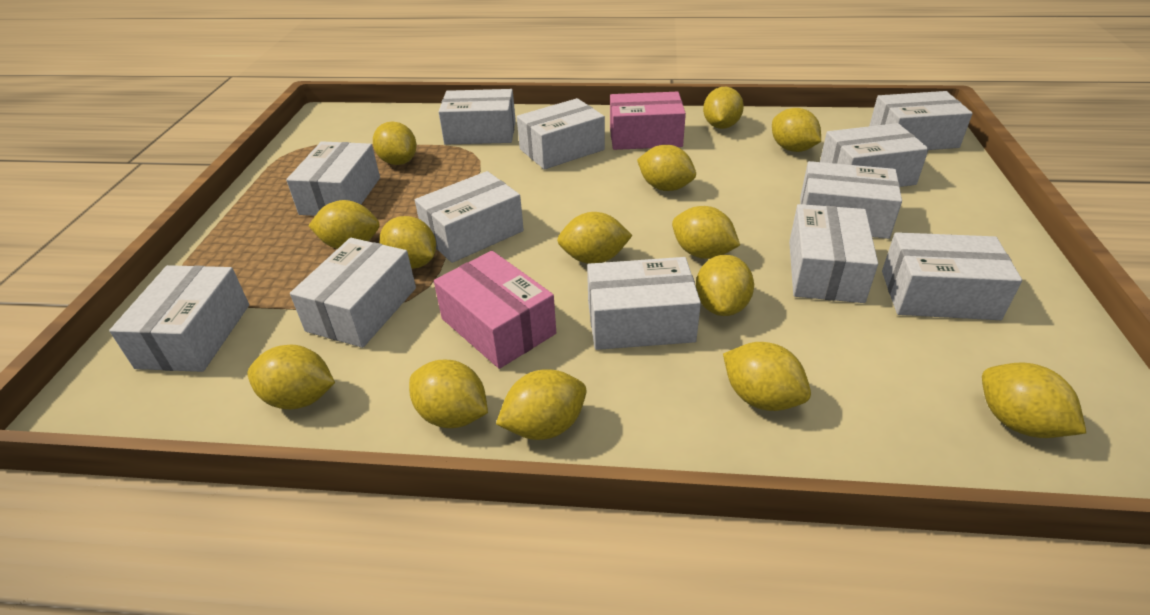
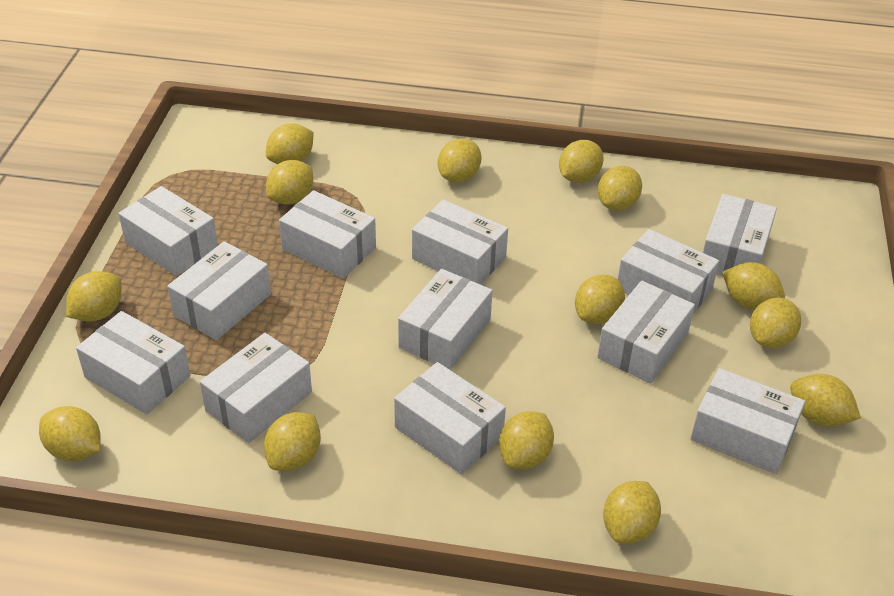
pink box: [434,251,556,369] [610,92,686,150] = 2 -> none = 0

